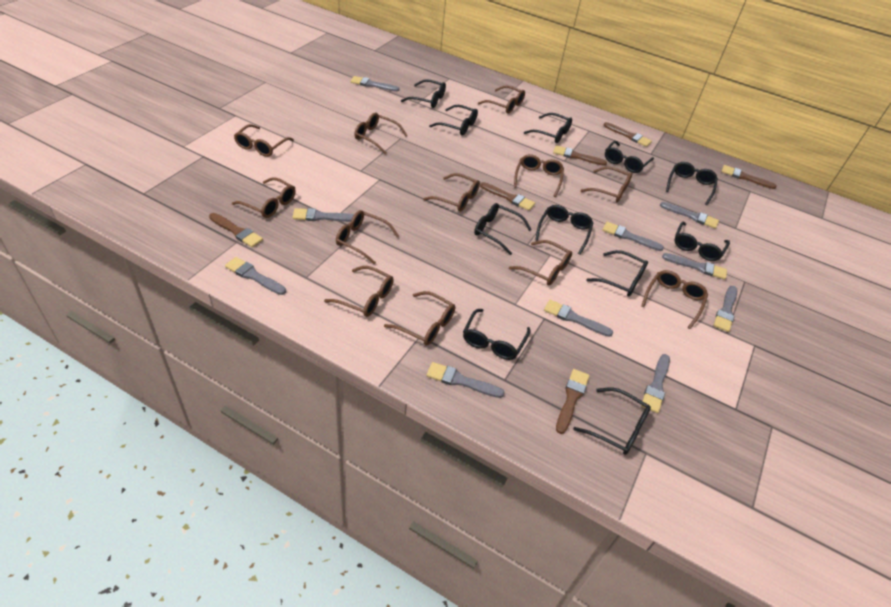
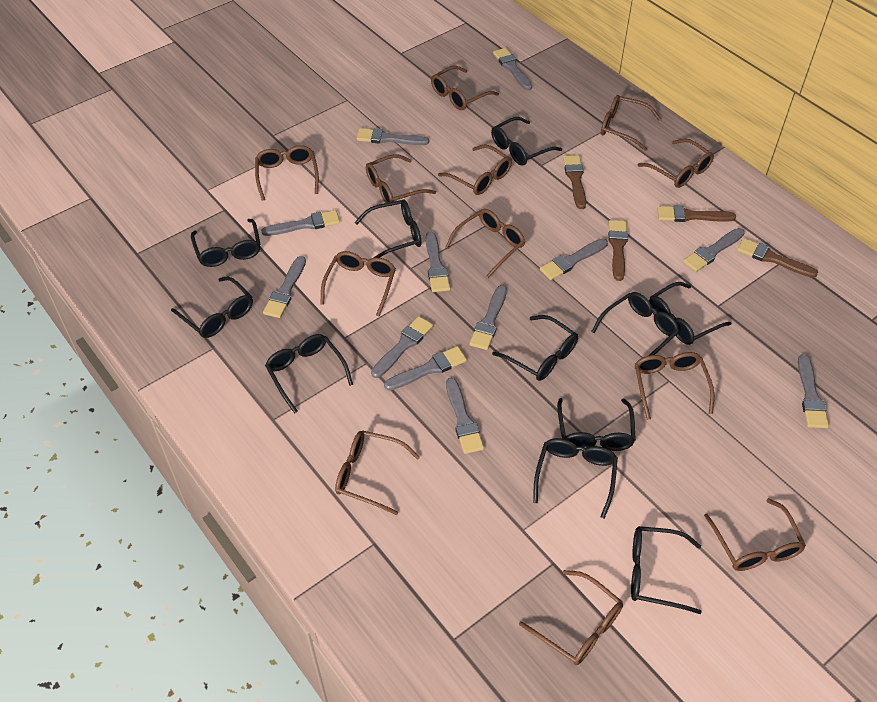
brown brush: [209,213,263,247] [480,182,535,211] [553,145,607,166] [556,369,590,434] [604,122,652,147] [721,165,777,189] = 6 -> [563,155,586,209] [608,220,628,281] [657,206,736,222] [737,238,818,278] = 4
grey brush: [225,257,286,295] [292,208,354,222] [350,76,400,91] [426,362,505,398] [544,300,613,337] [603,222,664,251] [641,354,670,413] [660,202,719,229] [662,253,727,280] [714,286,737,332] = 10 -> [261,210,340,236] [263,256,306,318] [356,128,429,145] [371,316,433,378] [384,346,467,391] [426,232,450,292] [446,378,484,454] [469,285,507,350] [493,48,532,90] [540,238,608,280] [683,228,745,272] [798,354,829,428] = 12

